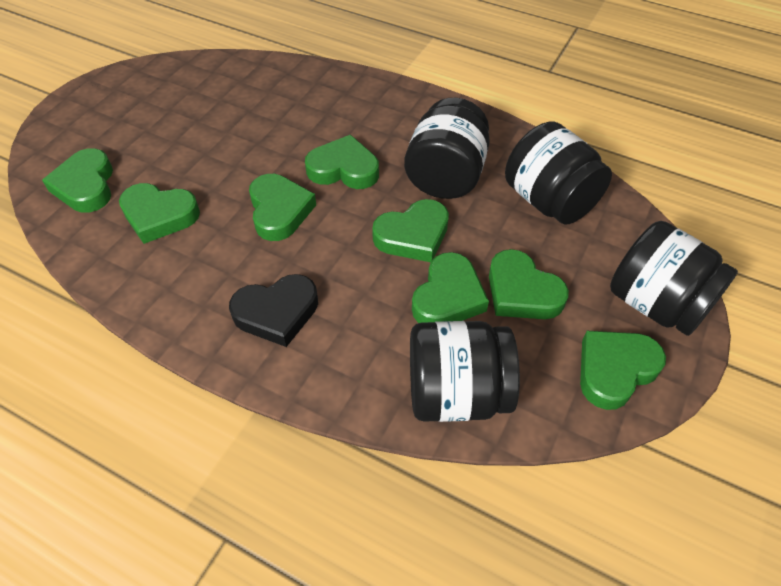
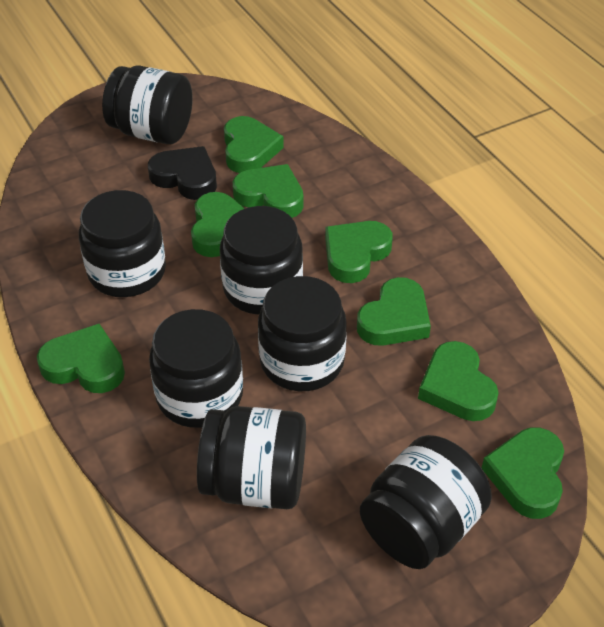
black jar: [404,98,490,199] [410,321,520,422] [505,122,612,225] [610,221,738,336] = 4 -> [79,190,166,297] [102,65,193,144] [149,309,243,428] [197,406,306,509] [220,206,303,315] [258,276,347,391] [360,435,492,569] = 7

